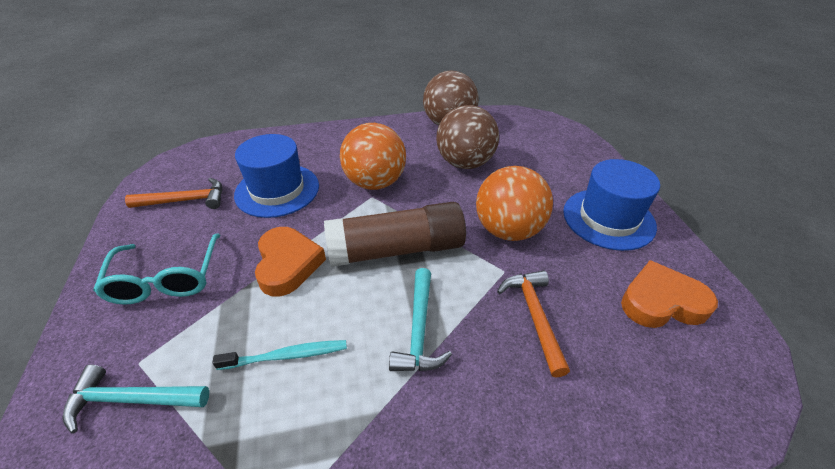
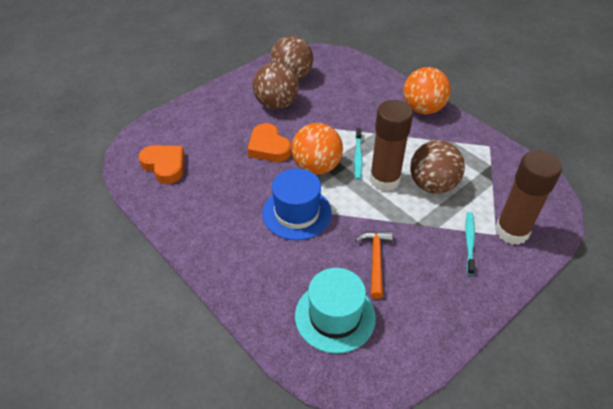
blue hat: [234,134,319,218] [563,159,660,251] = 2 -> [262,169,332,240] = 1
brown ball: [423,70,479,126] [436,105,499,169] = 2 -> [253,63,299,109] [270,36,313,80] [410,140,465,194] = 3
brown glue stick: [324,202,466,267] = 1 -> [370,100,413,191] [495,150,562,245] = 2
orange hammer: [125,178,222,209] [497,270,570,377] = 2 -> [355,231,393,299] = 1
turquoise glasses: [93,233,220,305] = 1 -> none = 0
turquoise hammer: [63,365,209,433] [389,268,452,371] = 2 -> none = 0
turquoise hat: none = 0 -> [295,268,376,354] = 1
turquoise toothbrush: [212,340,347,370] = 1 -> [354,128,363,180] [465,212,475,275] = 2

